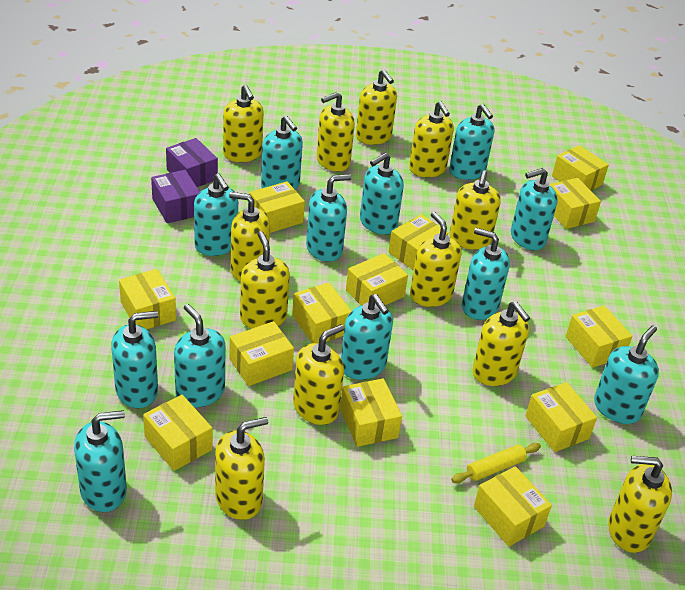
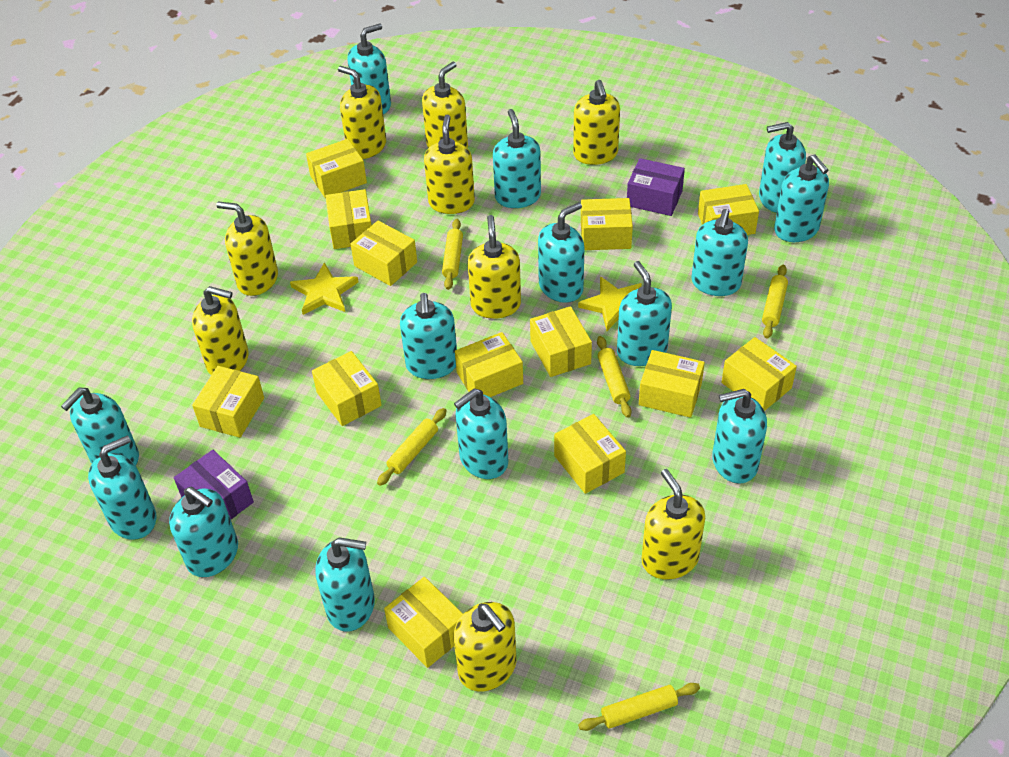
turquoise soap dispenser: [74,410,127,512] [111,311,158,408] [174,304,225,408] [194,173,238,256] [261,116,303,190] [306,174,352,262] [341,294,393,380] [360,153,404,235] [449,104,494,180] [462,228,510,320] [511,168,557,250] [594,325,659,424] = 12 -> [61,388,139,466] [88,435,156,540] [169,487,238,577] [315,537,375,632] [347,23,391,114] [400,293,457,379] [454,388,508,479] [493,109,541,208] [538,202,584,303] [617,261,672,366] [691,209,748,296] [712,389,767,484] [759,122,806,213] [774,154,829,242] = 14
yellow rolling pin: [451,443,541,483] = 1 -> [377,408,446,486] [442,219,463,290] [578,683,700,731] [597,336,632,418] [762,265,788,339] = 5
yellow soap dispenser: [215,417,268,520] [223,85,264,162] [229,192,270,281] [240,231,290,329] [293,324,344,425] [317,92,355,172] [356,69,397,145] [409,101,454,177] [410,212,462,307] [450,170,501,250] [473,301,530,386] [608,456,672,553] = 12 -> [192,286,249,375] [216,201,278,296] [338,66,386,159] [422,62,468,148] [424,114,475,214] [454,602,517,692] [468,215,521,319] [573,80,620,165] [642,469,705,580] = 9
yellow star: none = 0 -> [290,262,359,315] [578,276,642,331] = 2

